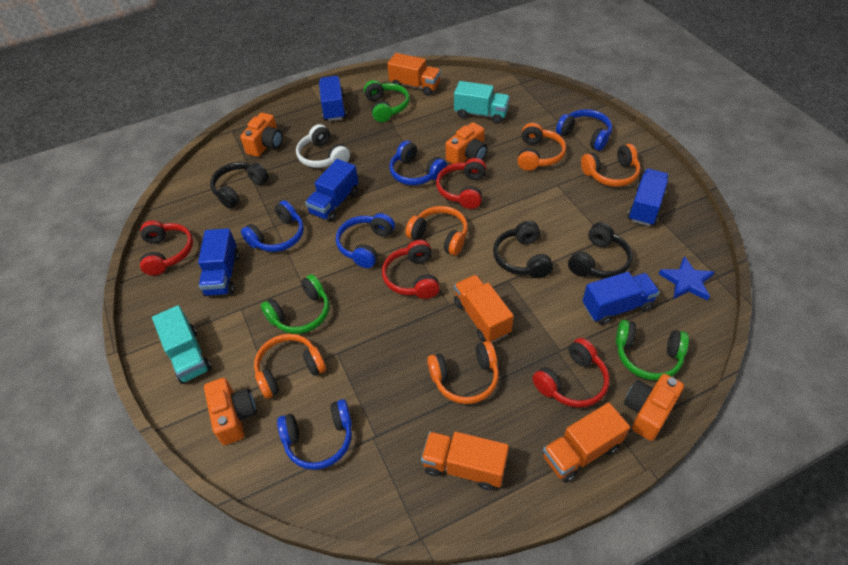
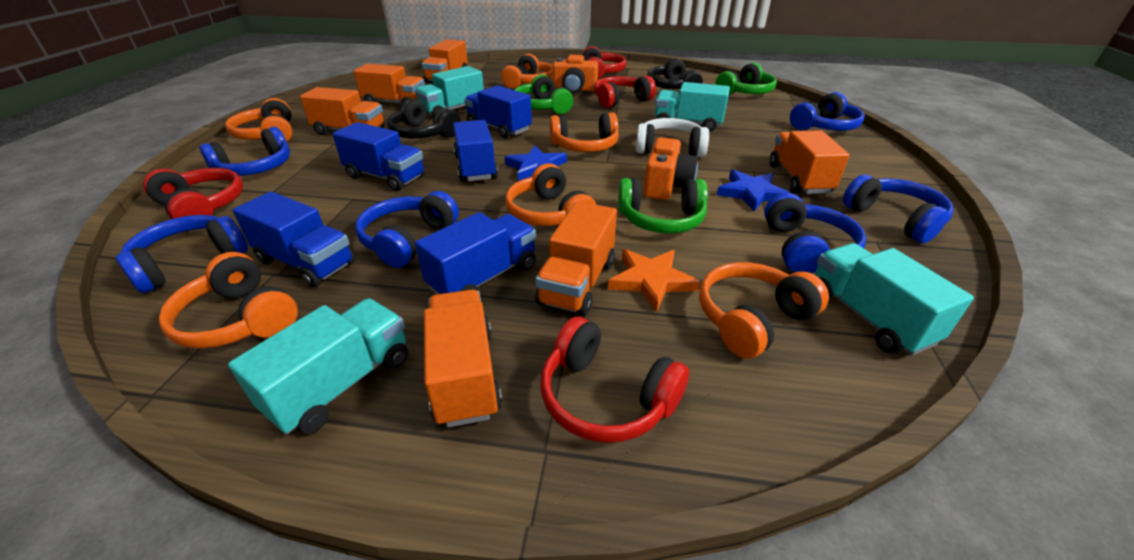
black headphones: [210,162,269,209] [493,221,553,278] [568,222,633,278] = 3 -> [387,98,461,138] [647,58,703,89] = 2
blue headphones: [241,200,304,252] [277,399,352,470] [336,213,395,268] [389,141,447,185] [556,109,612,151] = 5 -> [116,215,248,293] [199,127,290,176] [355,191,459,268] [764,193,866,273] [790,92,865,131] [843,174,954,243] = 6
blue star: [659,256,714,301] = 1 -> [505,146,567,181] [717,170,790,212] = 2
orange camera: [204,378,257,445] [240,113,283,157] [446,122,488,164] [624,374,684,441] = 4 -> [553,55,598,94] [644,137,698,200] = 2
orange headphones: [254,334,326,399] [405,206,468,256] [427,341,499,404] [517,123,566,171] [581,144,641,187] = 5 -> [158,252,298,349] [225,98,292,142] [501,54,553,89] [505,163,596,226] [550,112,619,152] [699,262,829,359] = 6
orange star: none = 0 -> [608,249,700,312] = 1
orange truck: [387,53,441,96] [421,431,509,490] [454,275,514,343] [543,402,630,483] = 4 -> [300,87,384,135] [354,63,425,103] [421,39,468,83] [424,290,502,428] [535,201,617,316] [769,131,850,194] = 6
turquoise truck: [152,305,212,384] [454,81,510,124] = 2 -> [228,298,408,434] [415,66,484,117] [655,82,730,131] [815,243,974,355] = 4

